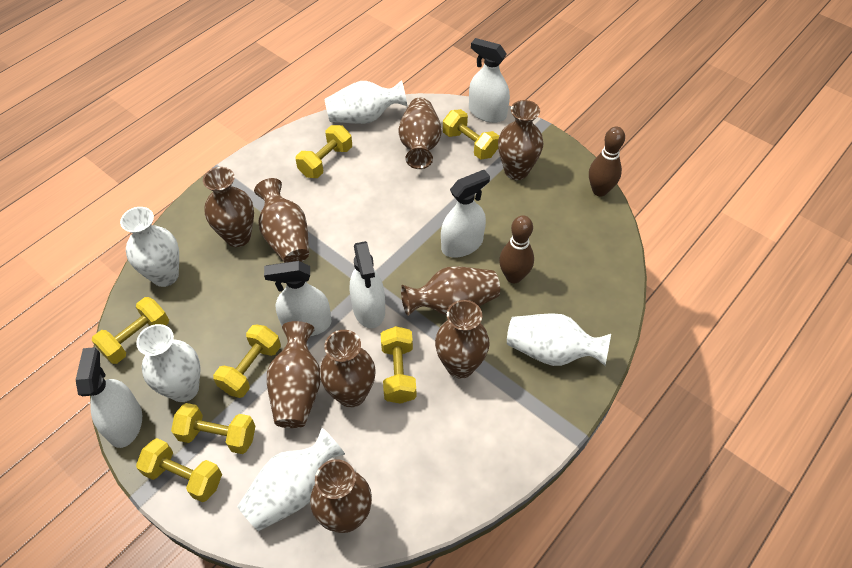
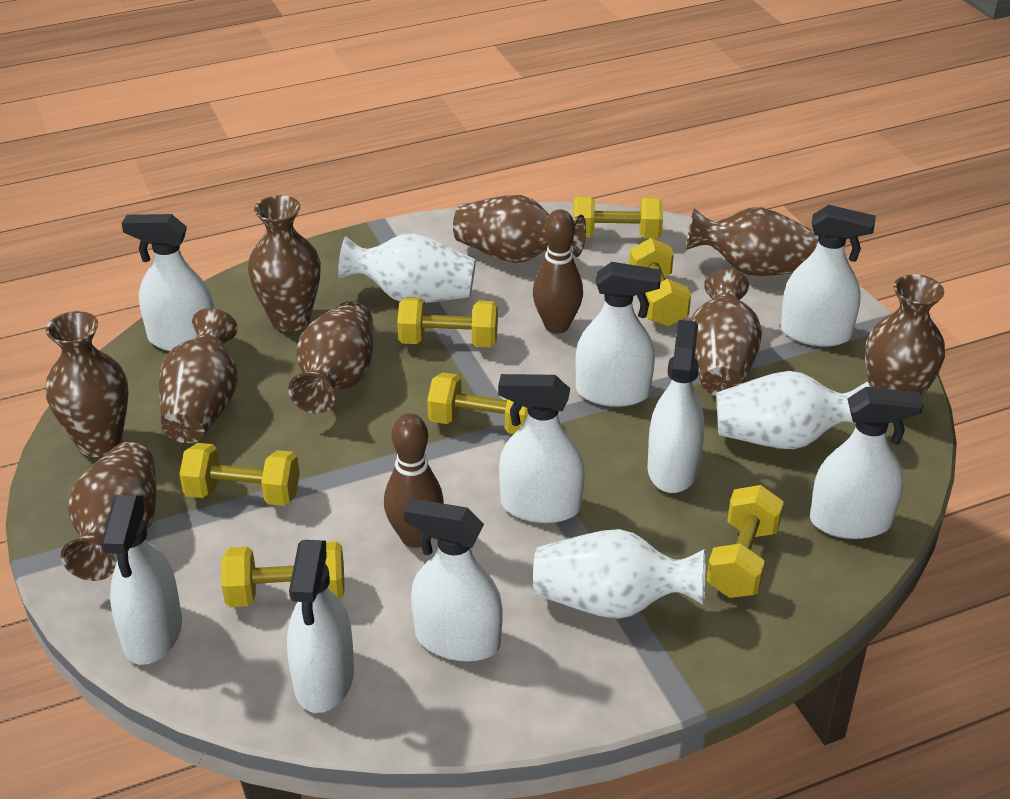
white spray bottle: [76,347,142,448] [264,261,332,336] [350,241,385,328] [441,170,490,258] [469,38,510,123] = 5 -> [101,495,182,665] [121,214,215,351] [287,540,354,713] [404,499,503,662] [498,374,585,523] [575,262,661,407] [647,320,704,493] [781,205,876,347] [810,387,924,539] = 9
white vase: [120,207,179,287] [136,324,200,402] [237,428,345,531] [325,80,407,124] [507,313,611,366] = 5 -> [338,233,476,303] [533,529,706,619] [717,371,869,449] = 3

